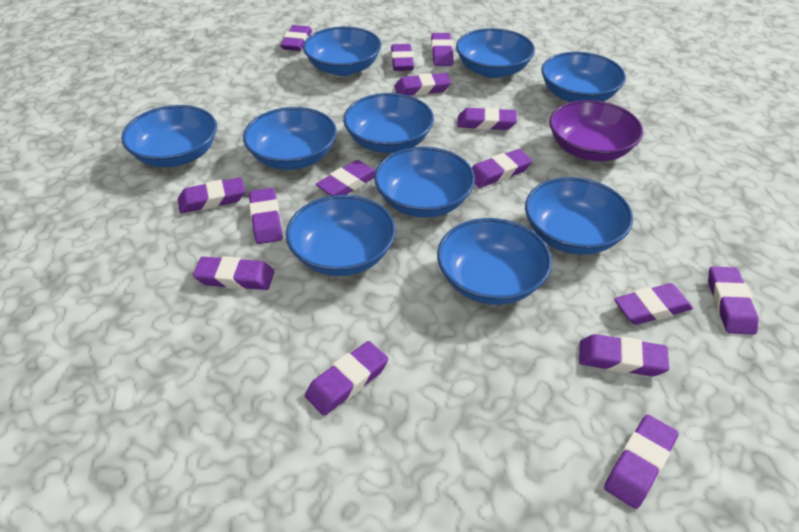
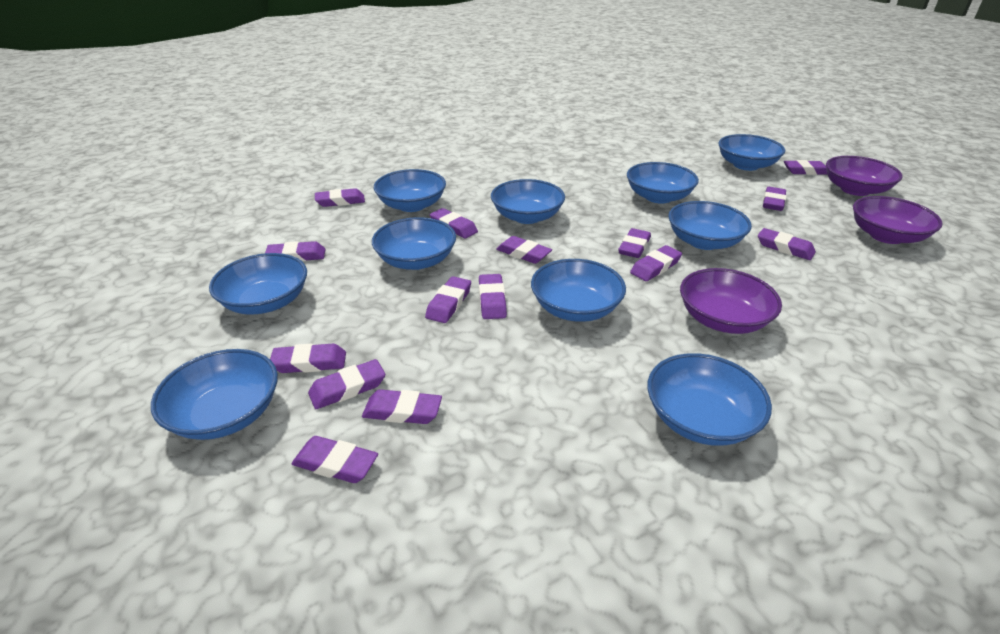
purple bowl: [549,100,643,161] = 1 -> [680,268,782,334] [826,156,903,196] [853,196,943,244] = 3

